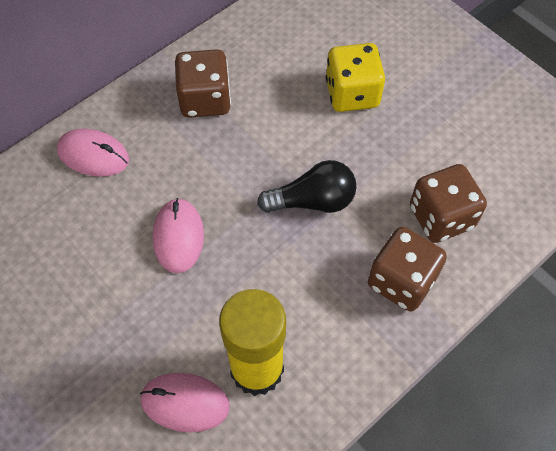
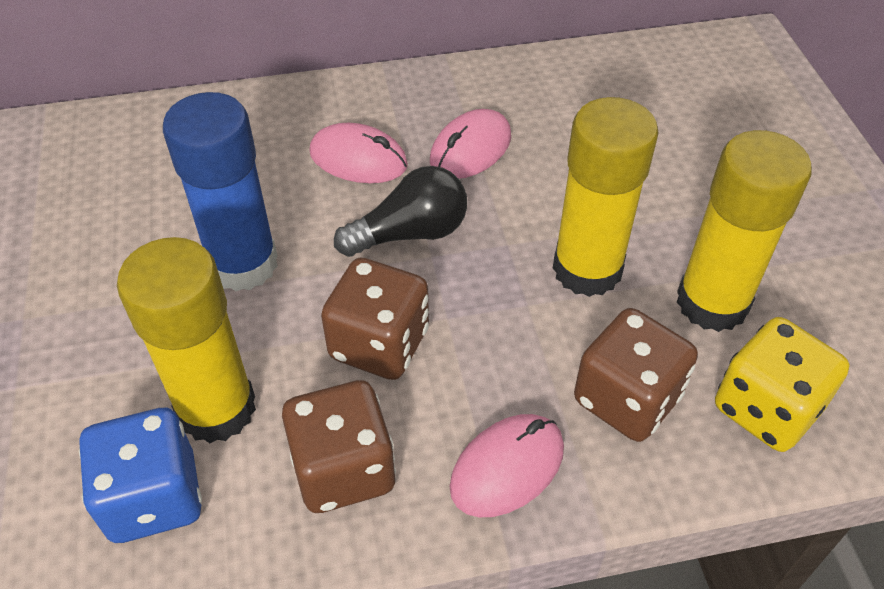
blue dice: none = 0 -> [79,408,202,543] = 1
blue glue stick: none = 0 -> [163,92,278,291] = 1
yellow glue stick: [219,289,286,396] = 1 -> [117,237,256,443] [553,97,659,297] [676,130,812,332] = 3

